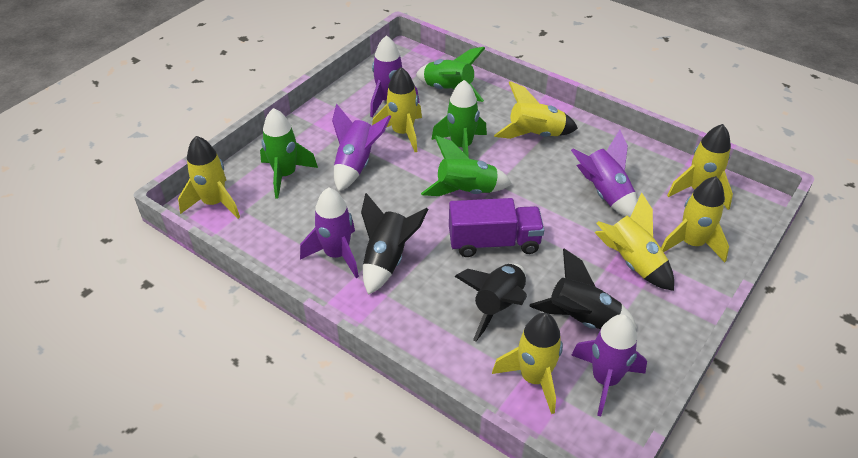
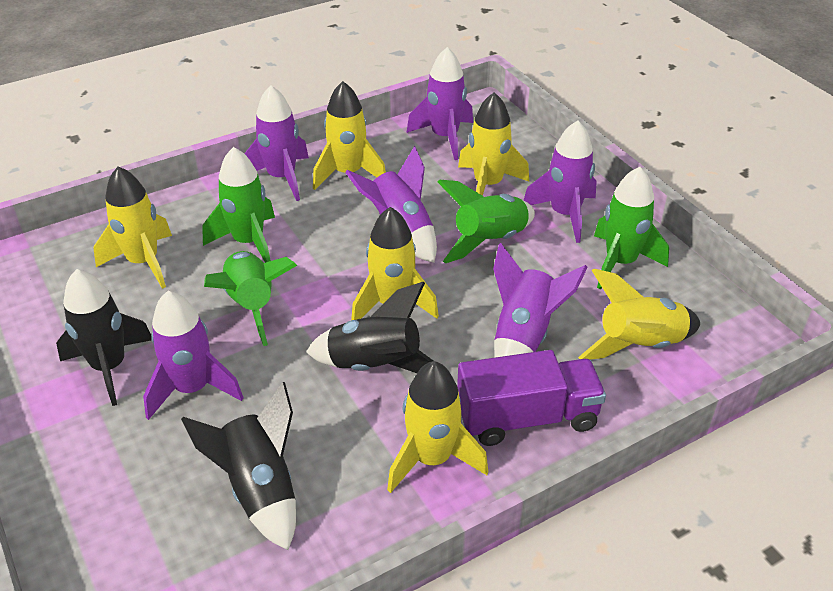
purple rocket: [300,187,359,278] [332,104,391,192] [370,35,419,117] [571,130,637,217] [571,314,647,417] = 5 -> [143,291,244,420] [244,85,309,201] [345,146,437,263] [406,47,473,160] [493,243,588,357] [524,121,597,243] = 6
yellow rocket: [178,136,240,219] [372,67,422,152] [492,313,563,414] [494,81,578,139] [594,192,674,291] [661,176,729,263] [667,124,733,210] = 7 -> [93,166,172,289] [313,81,386,190] [351,207,439,320] [387,361,488,493] [458,92,529,196] [578,269,700,359] = 6

